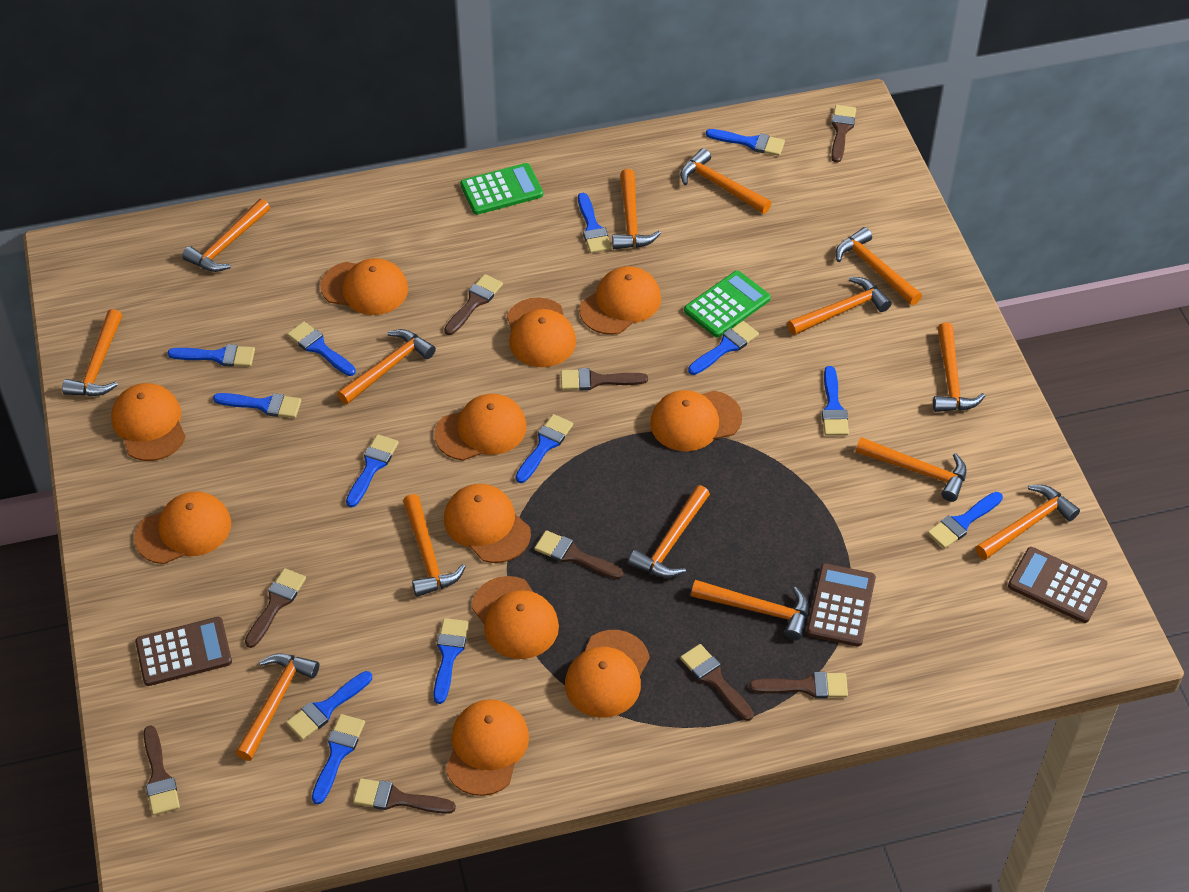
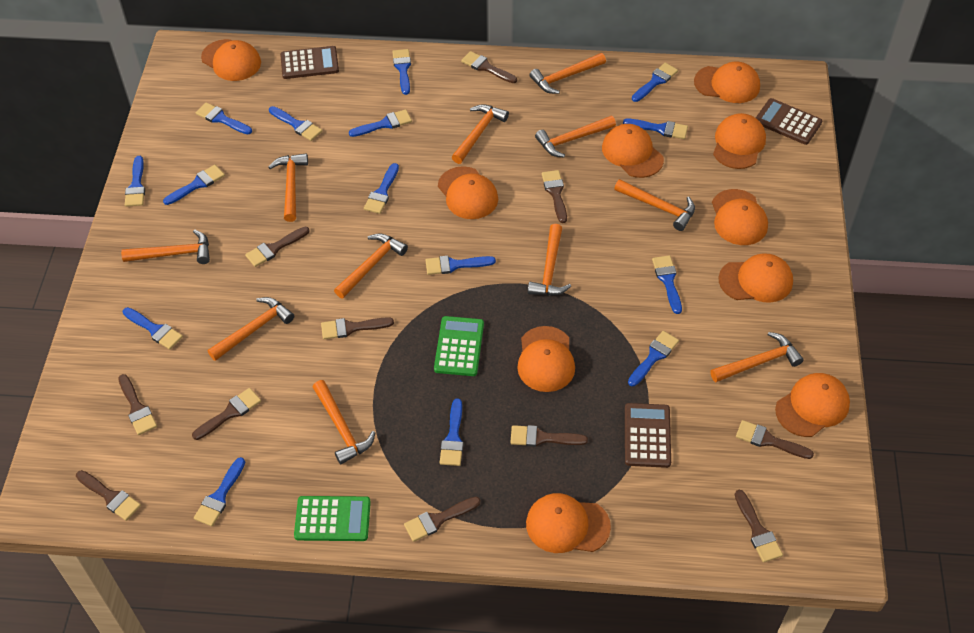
blue brush: [168,344,255,367] [213,393,301,418] [286,671,372,740] [287,321,356,376] [312,714,365,804] [346,434,399,508] [433,618,469,704] [515,414,573,483] [578,193,612,253] [688,321,759,375] [706,129,785,156] [822,366,849,436] [927,492,1003,549] = 13 -> [123,307,183,350] [125,156,145,207] [163,165,225,205] [194,457,245,527] [196,102,252,134] [269,106,322,141] [349,109,412,137] [364,163,399,214] [392,49,411,95] [426,255,496,275] [440,399,464,466] [623,119,688,139] [628,331,679,386] [632,63,678,102] [652,255,682,314] = 15
brown brush: [144,726,180,815] [245,568,306,648] [353,778,456,814] [444,274,503,335] [534,530,624,579] [561,368,648,390] [680,644,754,721] [749,672,848,698] [831,105,856,163] = 9 -> [76,470,141,521] [118,374,157,435] [192,388,261,440] [245,227,310,267] [321,317,394,339] [404,497,481,542] [461,51,517,83] [510,425,588,447] [542,170,567,223] [735,490,783,563] [736,420,814,459] = 11
orange cap: [111,383,186,461] [134,491,231,564] [320,258,408,315] [434,394,527,461] [444,484,531,563] [446,699,529,796] [472,576,559,659] [507,297,576,367] [565,630,650,718] [579,266,661,335] [650,390,742,451] = 11 -> [201,39,261,81] [438,166,498,219] [517,326,575,392] [526,493,611,553] [602,124,664,178] [694,62,760,103] [712,189,768,245] [713,113,766,169] [719,254,793,303] [775,373,850,437] = 10
orange hammer: [62,309,122,396] [182,199,270,272] [236,653,319,761] [337,329,436,405] [403,494,465,597] [612,169,661,249] [628,485,710,578] [680,148,772,214] [691,580,808,640] [788,277,892,335] [836,227,922,305] [856,437,967,502] [933,322,985,412] [975,485,1080,560] = 14 -> [121,229,210,264] [207,297,294,361] [268,153,308,222] [313,380,375,465] [334,233,408,298] [452,104,509,164] [528,224,571,296] [530,53,606,94] [535,116,616,157] [614,179,695,231] [710,332,804,382] = 11

